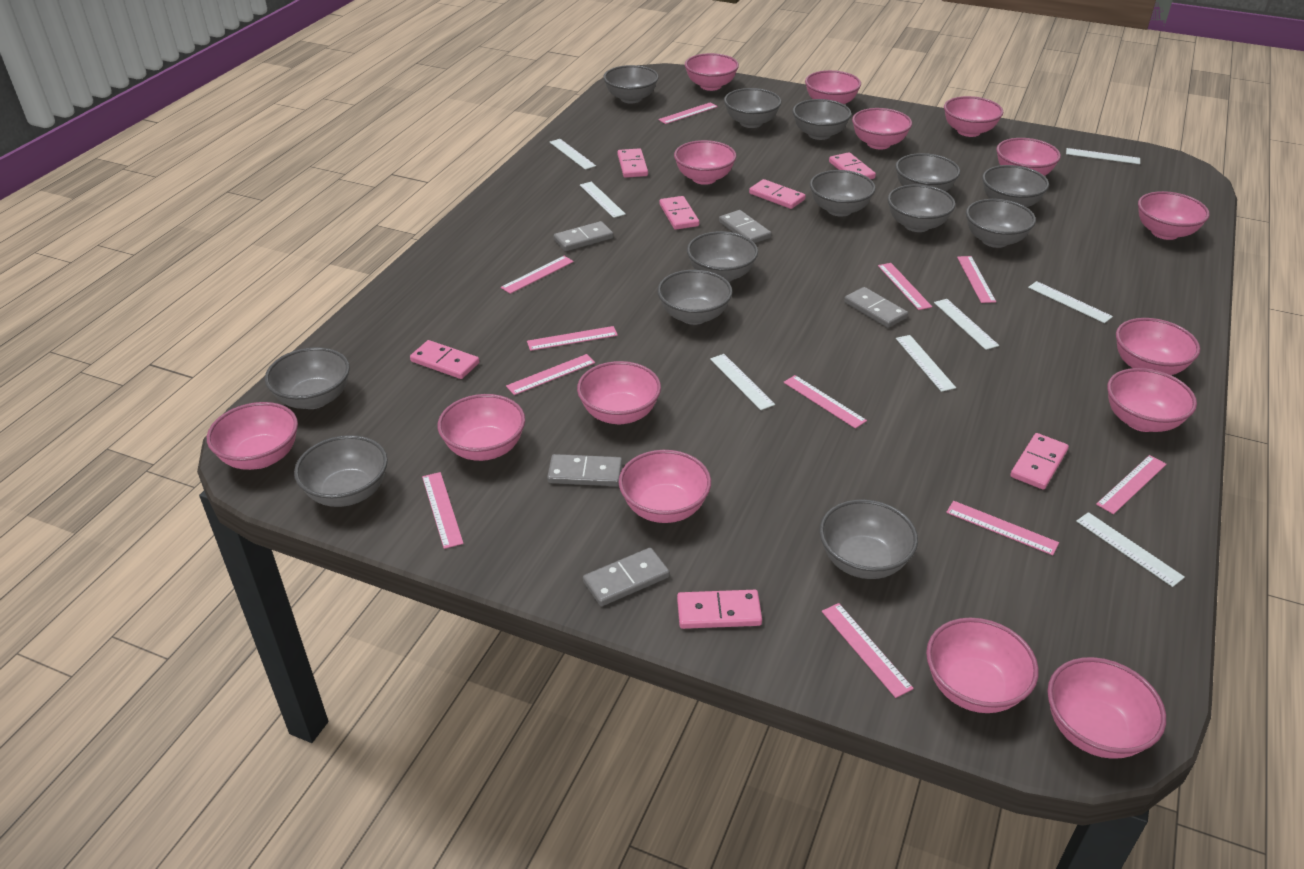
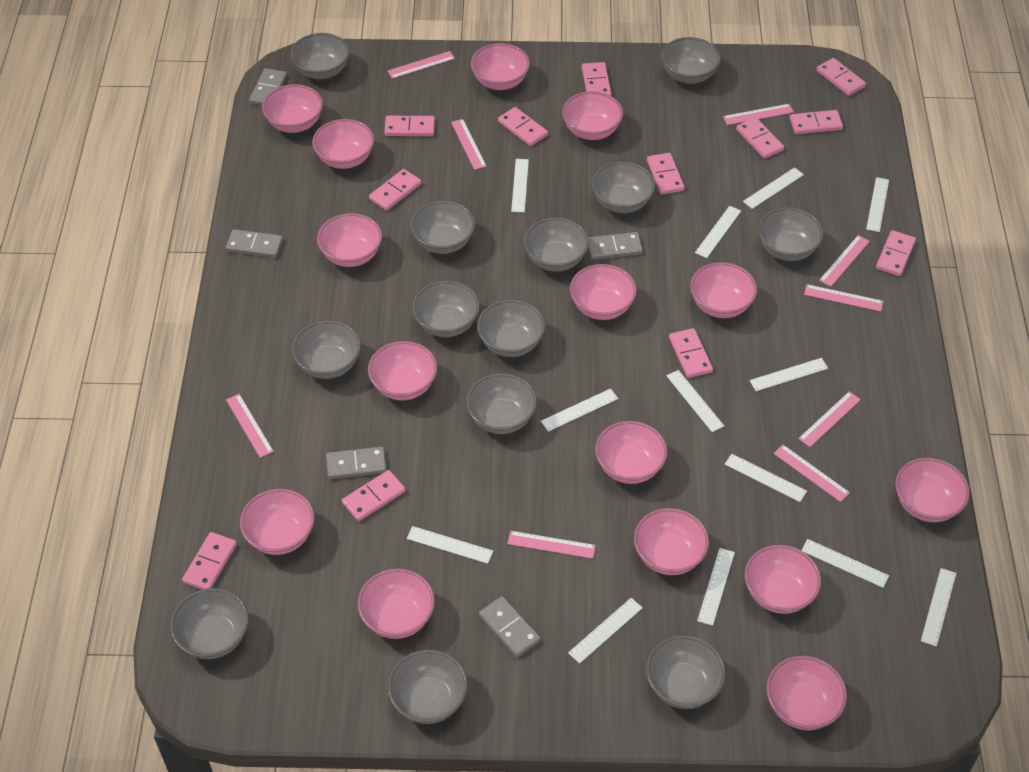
pink domino: [410,340,479,379] [617,148,648,178] [659,196,699,230] [677,590,762,629] [749,179,806,209] [829,152,876,179] [1010,433,1069,490] = 7 -> [182,532,237,590] [342,470,406,521] [369,169,421,211] [384,116,435,136] [498,107,548,146] [582,62,612,96] [647,153,685,195] [669,328,713,378] [736,117,784,159] [790,110,843,134] [816,58,866,96] [876,230,916,276] = 12
pink ruler: [422,472,464,549] [501,256,574,294] [506,354,595,395] [527,326,618,351] [658,102,718,124] [784,375,867,429] [822,603,914,698] [878,263,932,310] [946,501,1059,555] [957,256,996,303] [1096,455,1166,514] = 11 -> [226,394,274,458] [388,51,455,79] [451,119,487,170] [507,531,596,559] [723,104,794,125] [774,445,850,502] [798,391,861,447] [804,284,883,312] [819,235,870,287] = 9
white ruler: [550,139,596,170] [580,182,626,218] [710,354,775,410] [896,335,956,392] [934,299,999,350] [1028,281,1113,323] [1066,148,1140,164] [1076,512,1185,587] = 8 -> [407,526,493,564] [511,159,529,212] [541,389,618,432] [568,598,642,664] [666,370,724,432] [695,206,741,258] [697,548,735,626] [725,454,807,502] [743,167,804,209] [750,358,828,391] [801,539,889,588] [866,177,889,232] [921,568,956,647] = 13

